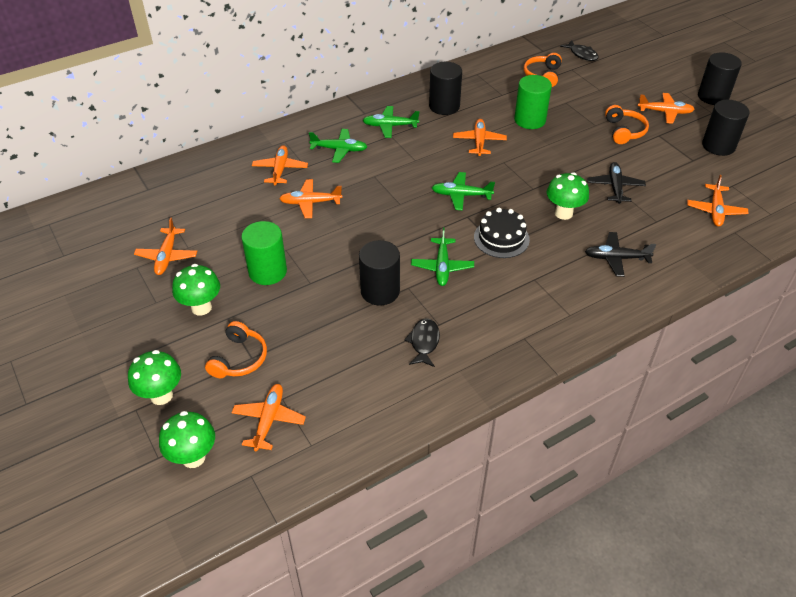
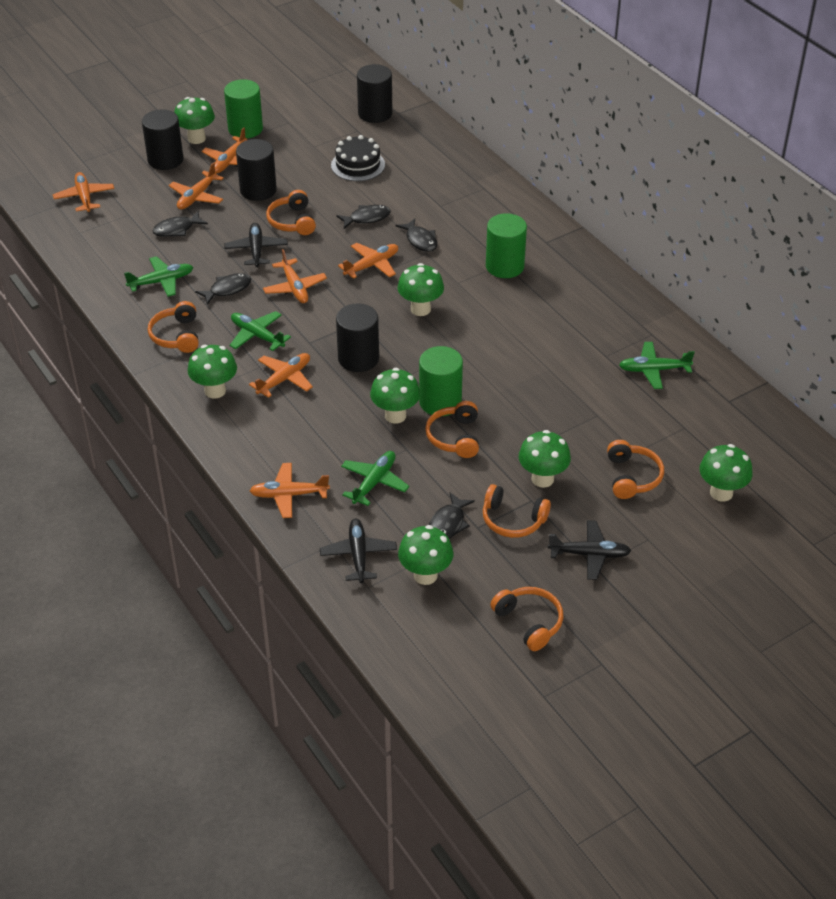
black fish: [404,318,440,367] [560,41,599,61] = 2 -> [152,211,208,237] [195,273,251,305] [336,205,391,229] [395,218,437,252] [429,492,475,539] = 5
black plane: [585,232,656,277] [587,162,646,204] = 2 -> [224,223,288,267] [320,519,397,583] [548,520,631,580] = 3
green cylinder: [241,221,287,285] [514,75,552,129] = 2 -> [224,79,263,138] [419,346,463,416] [486,213,527,278] = 3
green mushroom: [128,350,181,405] [159,411,215,468] [172,264,220,316] [547,172,589,220] = 4 -> [174,97,215,144] [188,345,237,399] [370,368,420,424] [398,263,444,316] [398,525,453,585] [519,430,571,488] [699,444,753,502] = 7
orange headphones: [205,321,267,378] [524,53,562,87] [605,105,649,144] = 3 -> [148,301,199,353] [266,190,316,235] [425,401,479,458] [483,484,551,538] [490,587,563,651] [607,440,664,499] = 6

